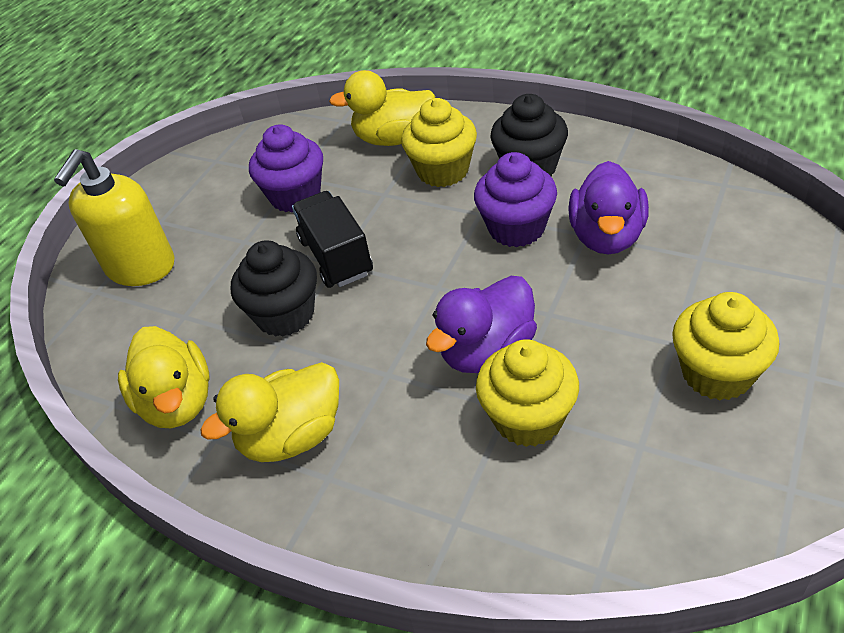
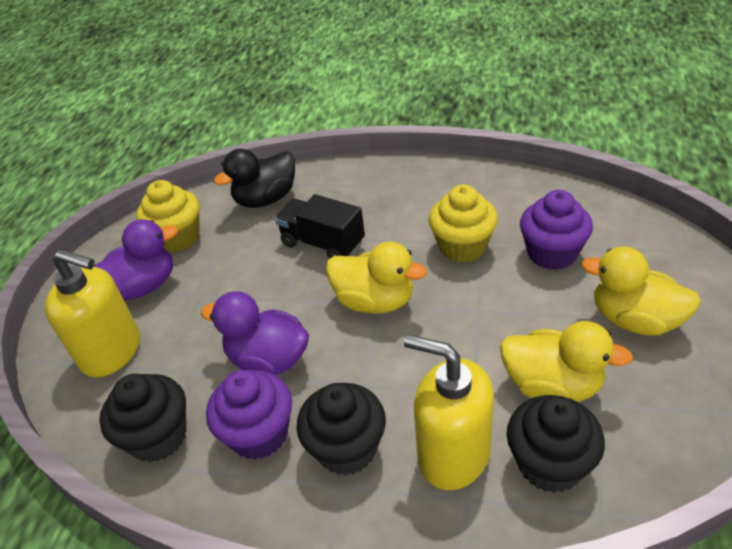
black cupcake: [231,240,317,337] [490,94,568,177] = 2 -> [99,374,186,462] [297,383,386,476] [507,395,605,493] = 3
black duck: none = 0 -> [214,149,295,208] = 1
yellow cupcake: [401,98,477,187] [476,339,579,447] [672,292,779,400] = 3 -> [136,180,200,252] [429,185,498,263] = 2
yellow soap dispenser: [54,149,174,286] = 1 -> [45,249,140,378] [404,334,494,490] = 2

